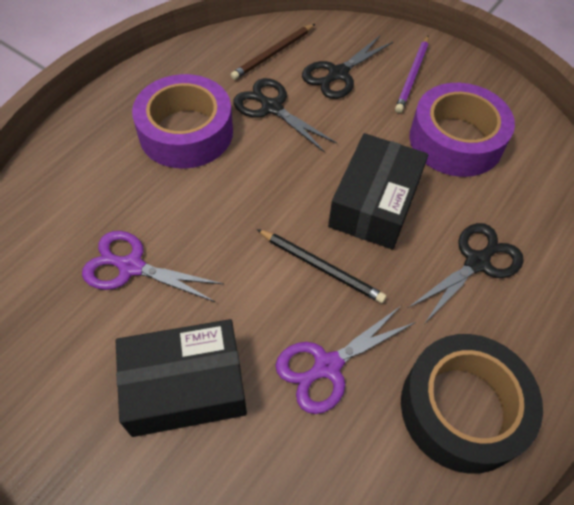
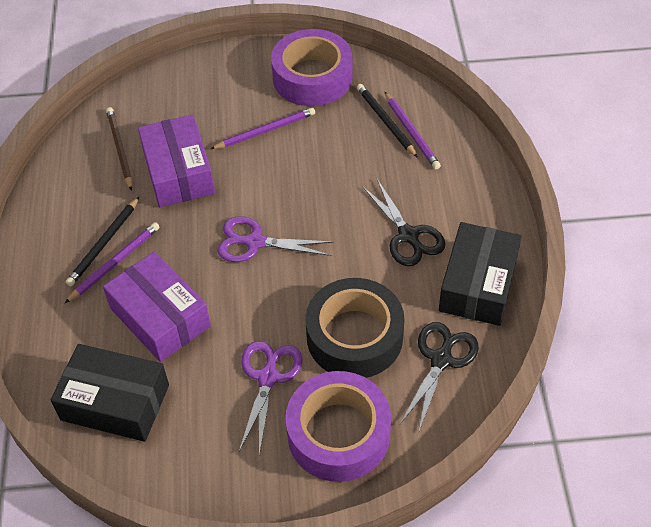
black pencil: [257,229,387,303] = 1 -> [66,196,140,286] [357,84,418,158] = 2
black scissors: [234,78,337,153] [302,35,393,99] [408,223,524,323] = 3 -> [362,179,446,266] [400,322,479,431] = 2
purple box: none = 0 -> [103,252,211,362] [138,114,215,207] = 2
purple pencil: [395,36,429,113] = 1 -> [65,222,160,303] [210,108,315,149] [385,92,441,169] = 3

